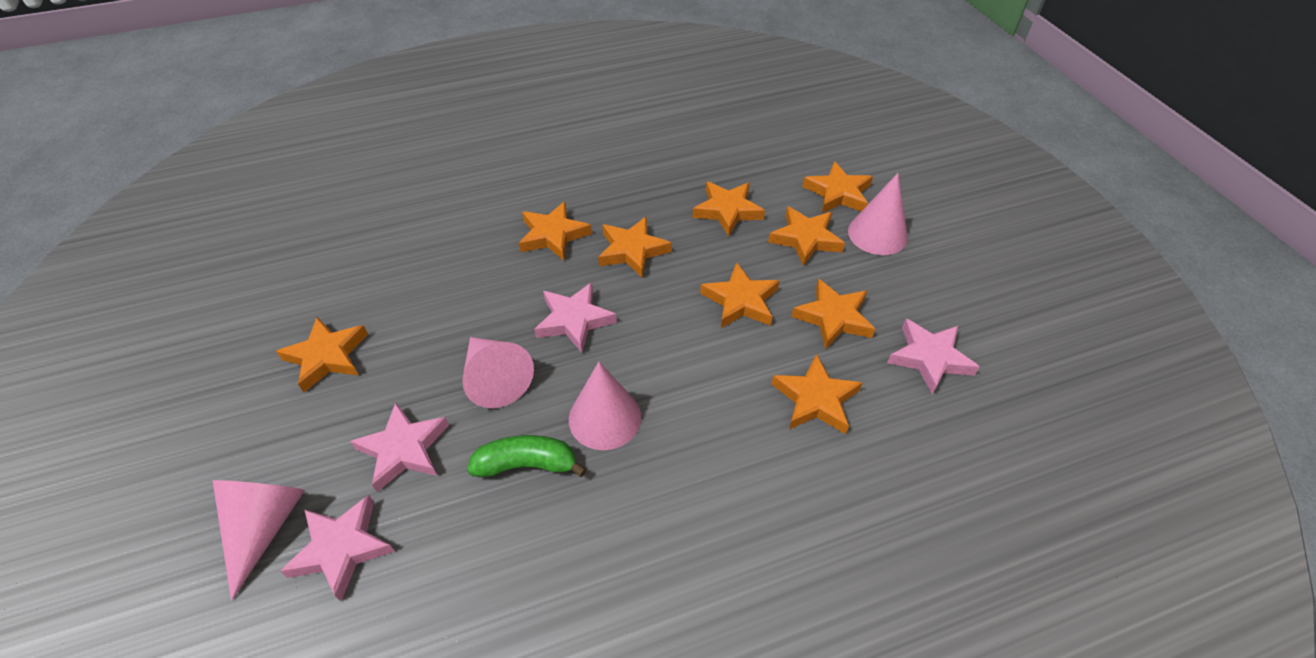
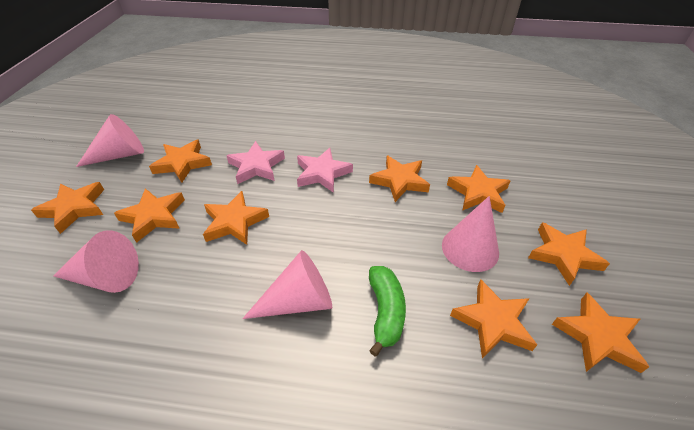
pink star: [280,495,395,601] [350,402,449,492] [534,282,617,353] [887,319,980,394] = 4 -> [226,141,285,184] [297,148,353,193] = 2

